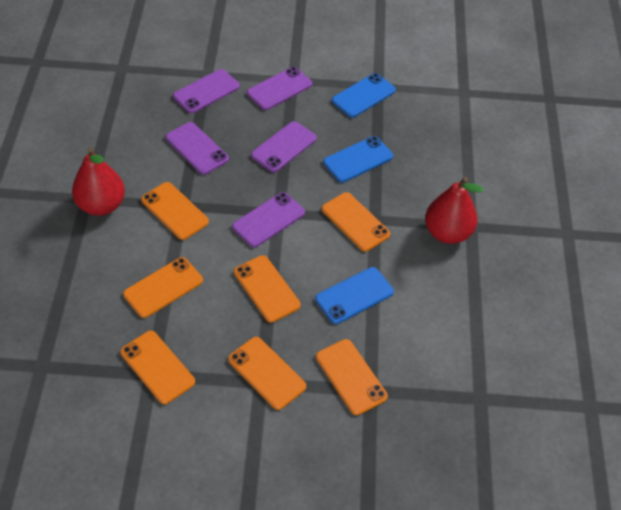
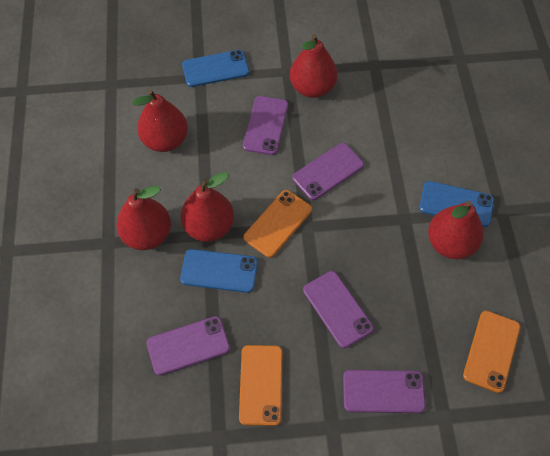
orange phone: [120,331,195,404] [123,257,203,318] [141,182,209,240] [228,337,306,410] [234,255,301,322] [316,339,388,415] [322,192,390,252] = 7 -> [239,345,282,426] [243,190,312,258] [463,311,520,393] = 3
red pear: [72,147,125,216] [425,177,484,244] = 2 -> [116,186,171,250] [132,90,188,152] [180,172,234,242] [290,34,338,98] [428,201,484,259] = 5

